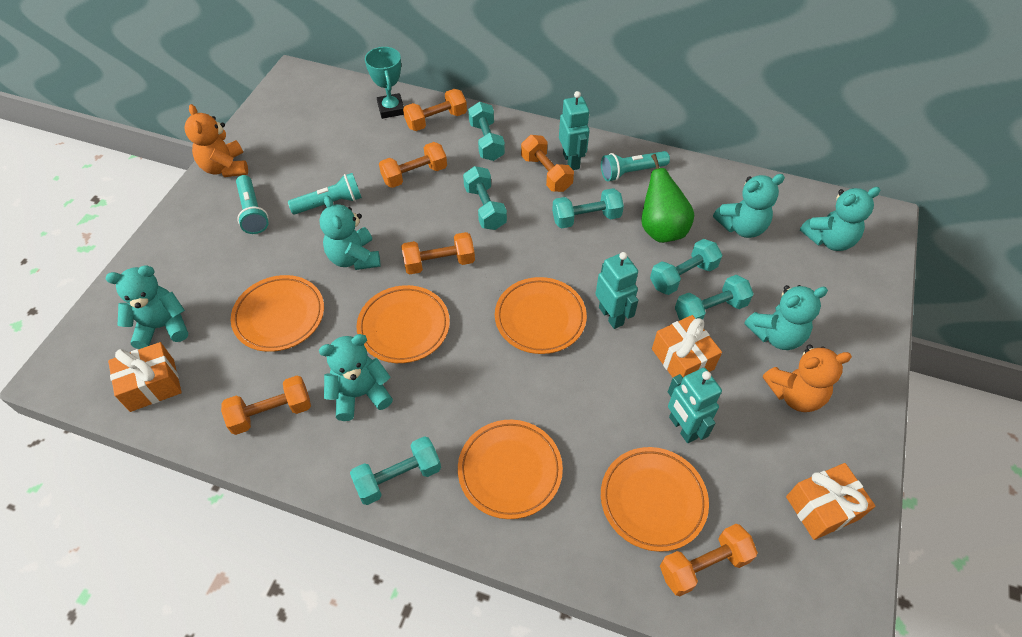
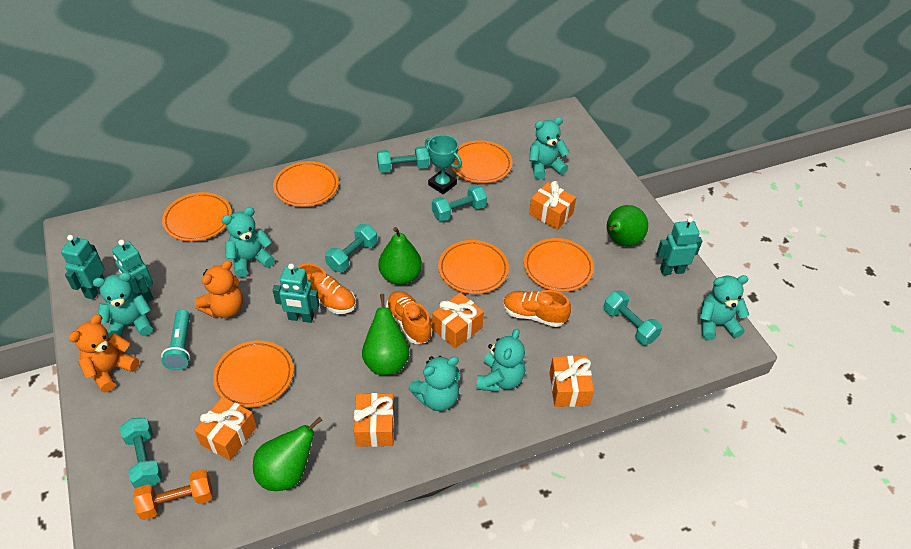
green pear: [641,154,694,243] = 1 -> [253,416,323,491] [362,294,410,375] [378,227,422,285] [607,205,648,246] = 4
orange dumbbell: [221,376,311,435] [379,142,447,188] [401,232,475,274] [403,89,467,131] [521,135,574,192] [660,524,758,596] = 6 -> [133,469,213,520] = 1
orange gift: [108,342,182,412] [652,315,722,377] [786,463,875,540] = 3 -> [194,397,257,461] [354,393,394,447] [432,292,484,348] [529,181,576,230] [549,356,594,407] = 5
orange plate: [231,275,324,352] [357,285,450,363] [458,420,563,519] [495,277,587,354] [601,447,709,552] = 5 -> [162,192,232,241] [213,341,294,408] [273,161,339,207] [438,240,509,294] [451,140,512,183] [524,238,594,292] = 6
orange shoe: none = 0 -> [298,264,356,314] [386,291,432,344] [503,290,571,327] = 3
turquoise dumbbell: [350,436,441,505] [463,166,507,230] [468,102,505,161] [552,188,624,228] [650,239,722,295] [675,275,754,320] = 6 -> [120,418,162,488] [325,224,377,272] [377,146,429,173] [432,185,487,221] [604,291,662,345] = 5
turquoise flashlight: [236,175,269,234] [288,173,362,215] [601,151,670,181] = 3 -> [161,309,190,370] = 1
turquoise robot: [559,91,589,170] [596,252,638,329] [668,368,722,443] = 3 -> [61,235,105,300] [112,240,154,303] [273,263,320,323] [657,217,702,275] = 4

